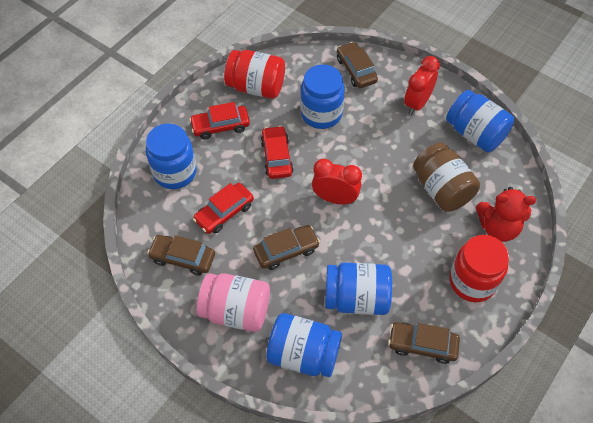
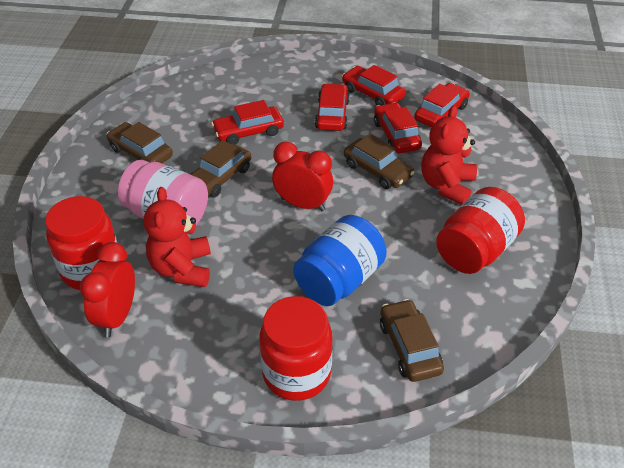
blue jar: [146,124,197,189] [266,313,342,377] [300,64,345,129] [325,262,392,315] [446,90,515,152] = 5 -> [293,215,387,306] = 1
brown jar: [413,143,480,212] = 1 -> none = 0
red car: [189,102,250,140] [193,183,254,234] [261,126,294,179] = 3 -> [211,100,284,145] [315,83,350,131] [342,65,406,105] [374,103,422,153] [414,83,470,127] = 5
red jar: [224,50,285,99] [449,235,509,302] = 2 -> [45,196,117,290] [259,296,333,401] [436,187,525,274] = 3
red teddy bear: [476,187,536,242] = 1 -> [144,187,211,287] [421,105,477,205] = 2

